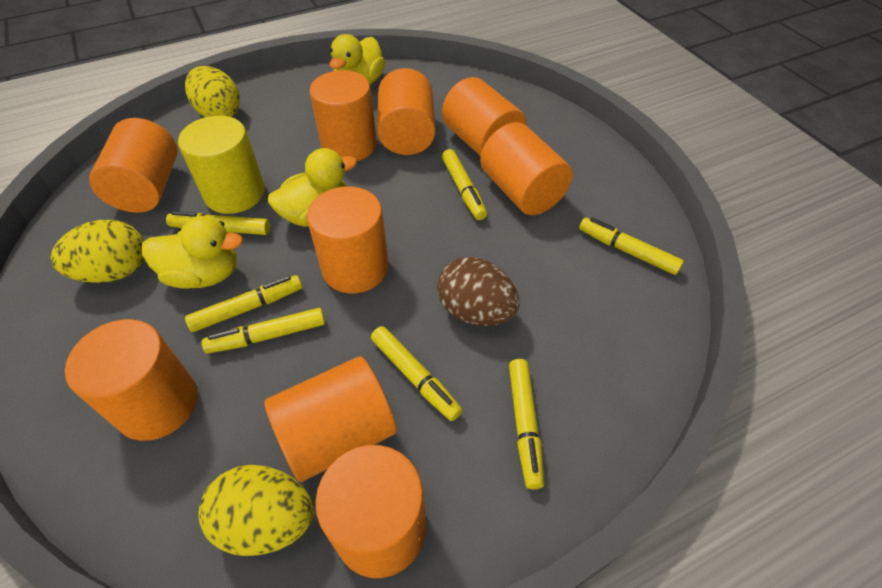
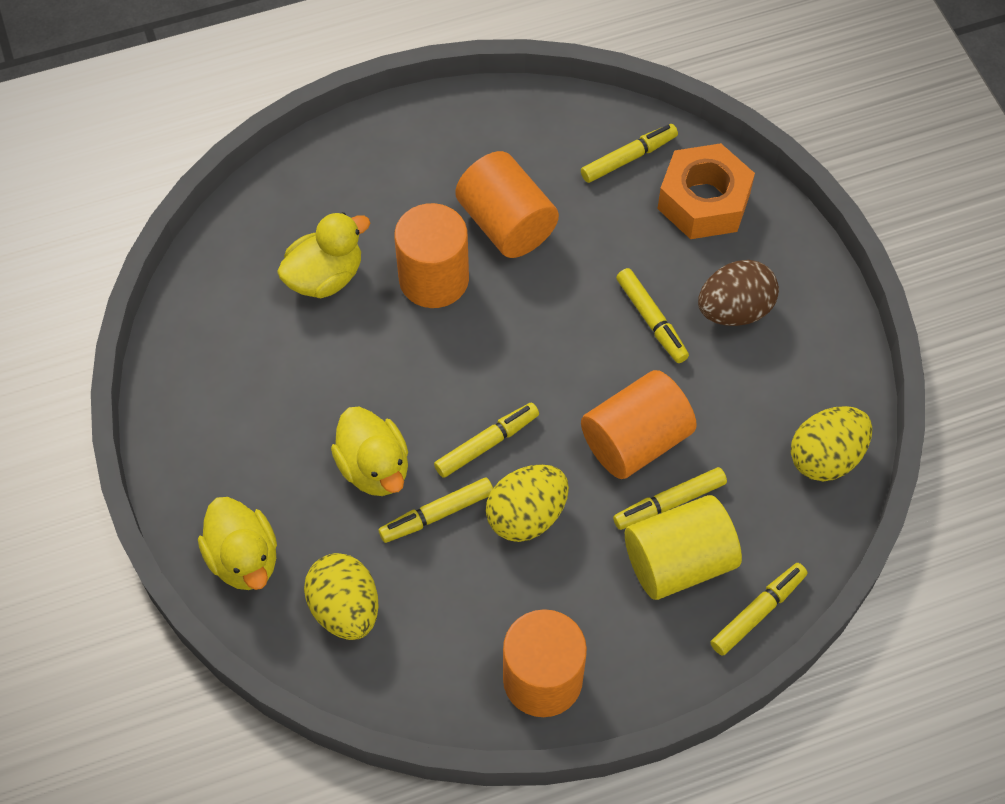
orange cylinder: [65,319,198,441] [89,118,178,213] [264,357,396,482] [307,186,389,293] [310,70,377,161] [315,445,426,578] [377,68,436,155] [442,77,527,156] [480,122,573,215] = 9 -> [394,203,469,308] [455,151,559,258] [503,609,587,717] [581,370,697,479] = 4
orange nut: none = 0 -> [658,143,755,239] = 1
yellow marker: [166,211,270,235] [185,275,302,332] [202,308,325,354] [371,326,462,421] [442,149,487,220] [509,359,544,489] [579,217,684,275] = 7 -> [379,478,493,543] [434,403,539,478] [581,124,678,183] [613,467,727,530] [616,268,689,363] [710,563,808,656] = 6

